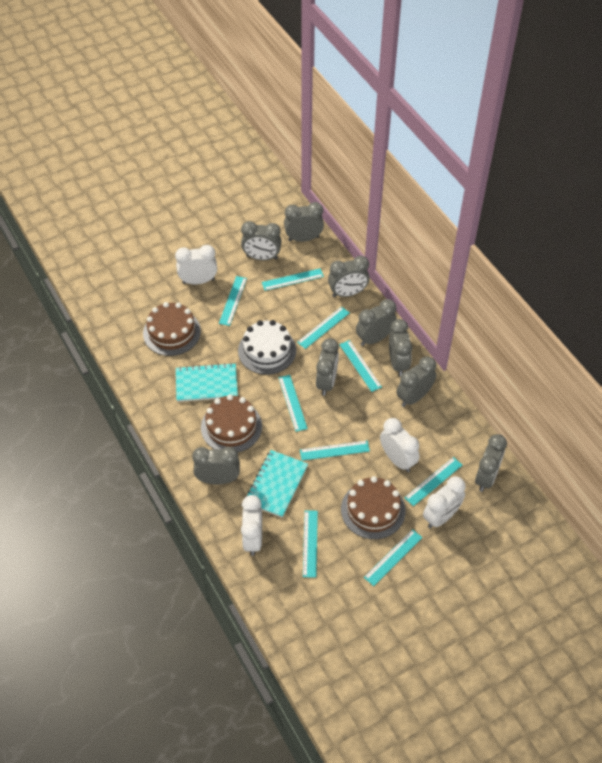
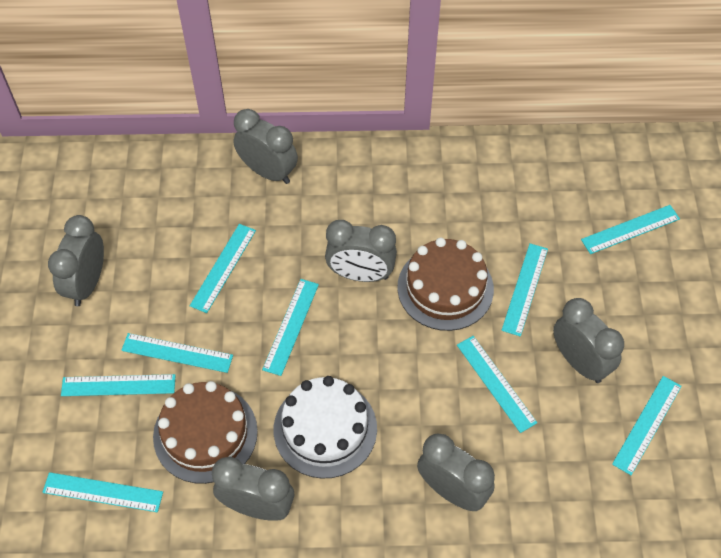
brown cake: [143,302,201,356] [201,394,262,452] [341,476,406,539] = 3 -> [153,381,258,484] [397,237,494,331] = 2
grey clock: [192,447,240,484] [241,221,282,260] [284,202,324,242] [316,338,339,396] [328,256,370,297] [356,299,397,346] [389,319,412,376] [397,357,436,407] [475,434,507,492] = 9 -> [48,215,104,306] [212,457,294,521] [233,109,298,184] [325,220,397,282] [417,433,495,511] [553,298,624,383] = 6
turquoise notebook: [176,363,238,402] [245,450,308,518] = 2 -> none = 0
white clock: [175,245,217,285] [241,495,262,556] [380,418,420,472] [423,476,466,529] = 4 -> none = 0

